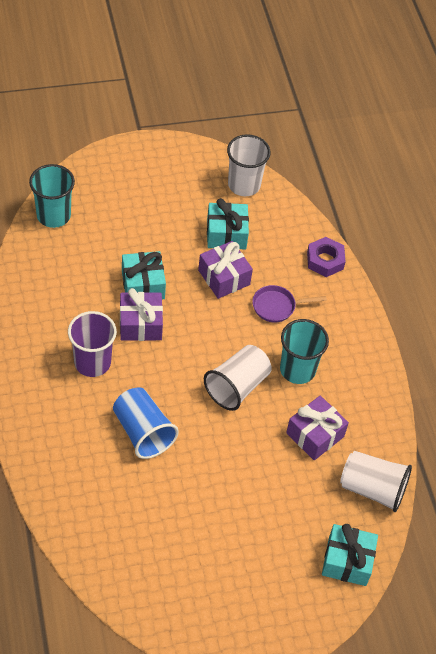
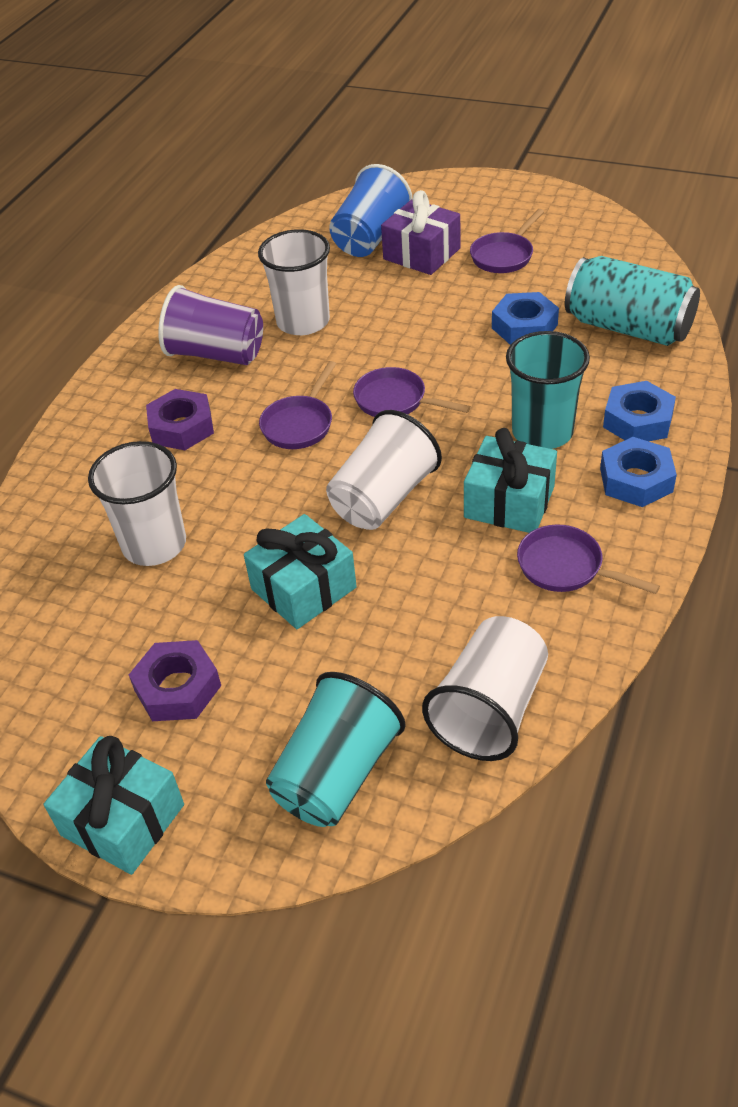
blue nut: none = 0 -> [492,292,559,345] [600,437,677,507] [603,381,676,441] = 3
purple gift: [120,288,163,341] [198,241,253,299] [286,396,349,460] = 3 -> [381,190,460,275] = 1
purple nut: [307,237,346,277] = 1 -> [129,640,221,721] [146,389,214,450] = 2
purple pan: [252,285,327,323] = 1 -> [259,361,336,449] [353,367,471,417] [470,209,544,273] [517,525,660,594] = 4
turquoise can: none = 0 -> [565,256,700,346] = 1
white cup: [204,345,272,411] [227,134,271,196] [340,451,412,512] = 3 -> [88,441,186,566] [258,229,330,335] [326,410,442,530] [422,616,548,761] = 4

